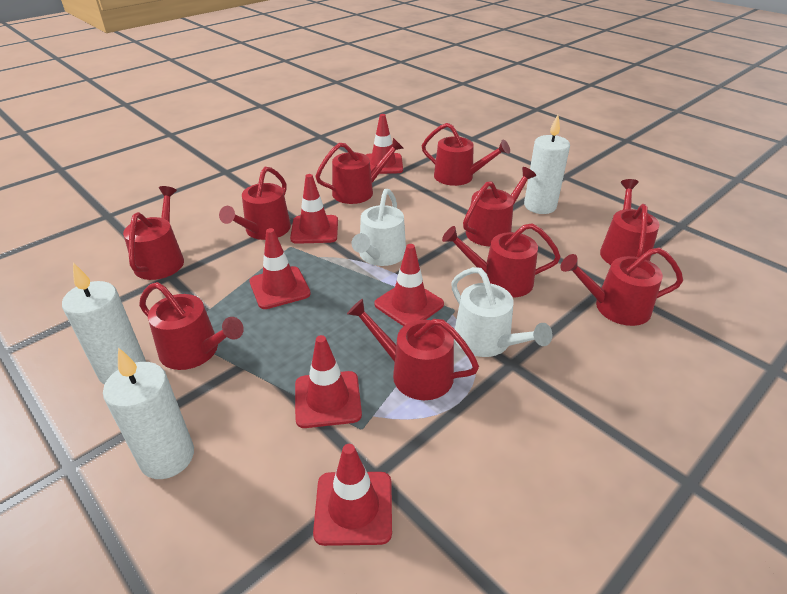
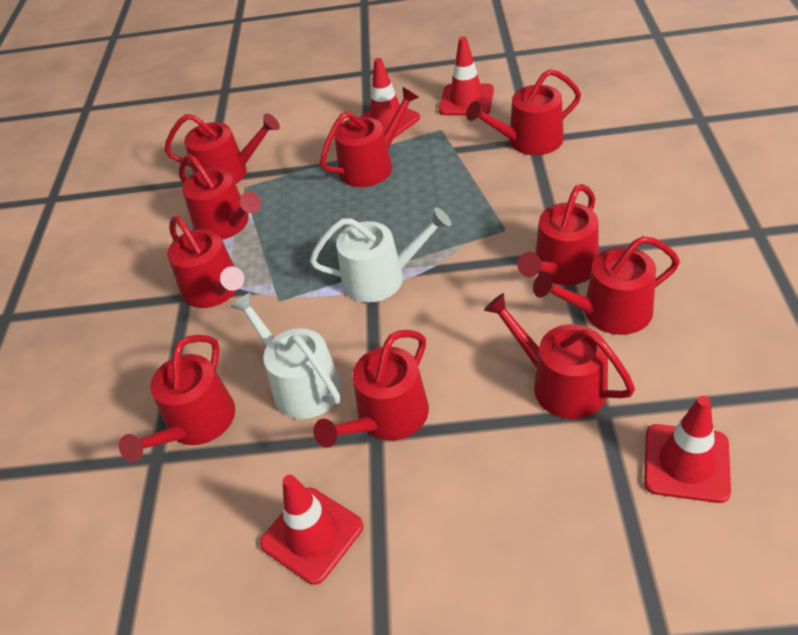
red traffic cone: [250,228,311,309] [290,174,338,244] [295,335,362,428] [313,444,392,546] [366,114,403,174] [374,244,444,326] = 6 -> [260,475,363,585] [360,58,420,139] [439,37,494,116] [644,396,731,503] = 4
white candle: [62,263,146,385] [103,348,194,479] [524,115,570,214] = 3 -> none = 0

